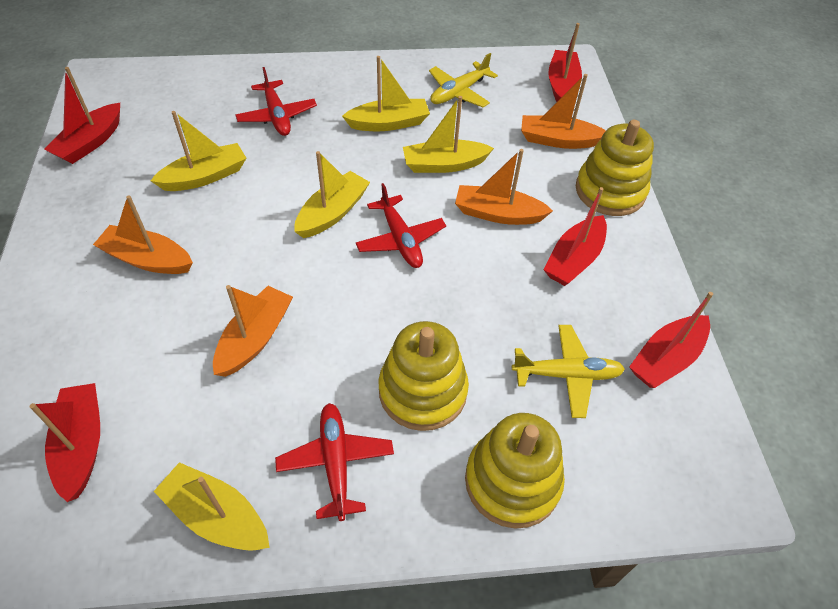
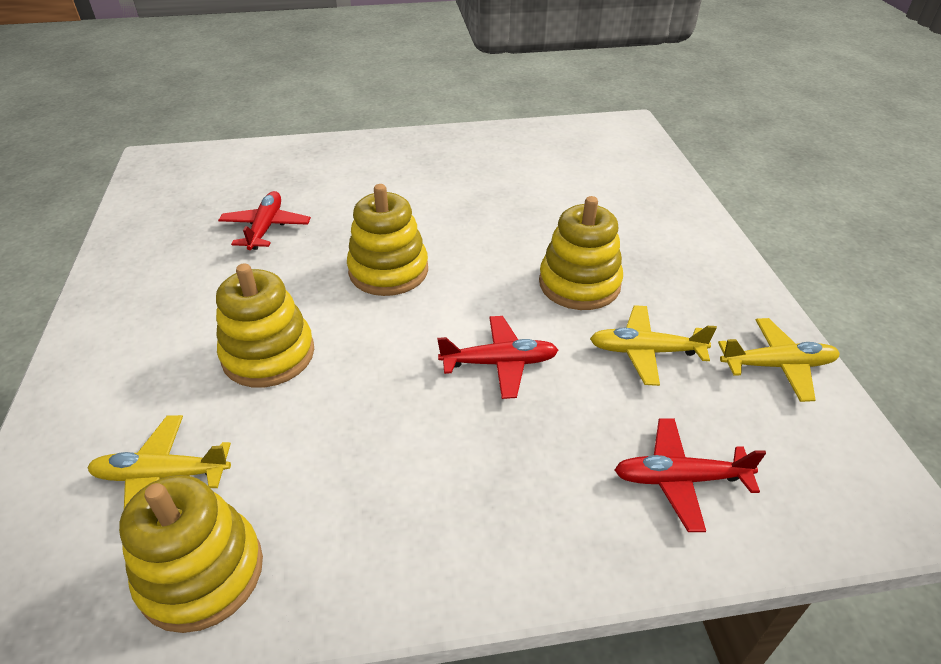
orange boat: [93,195,193,274] [213,285,293,377] [455,149,553,225] [521,74,606,149] = 4 -> none = 0
red boat: [30,383,100,502] [44,67,120,164] [543,187,607,286] [548,23,582,102] [629,292,713,388] = 5 -> none = 0
yellow boat: [151,111,246,191] [154,462,270,551] [294,151,370,238] [342,56,430,131] [403,96,494,173] = 5 -> none = 0
yellow plane: [429,53,498,107] [512,325,625,418] = 2 -> [87,415,231,509] [590,305,717,386] [718,318,840,402] = 3
yellow stacking toy: [379,321,469,431] [465,413,565,529] [576,120,654,216] = 3 -> [119,475,263,633] [216,263,314,388] [347,184,428,296] [539,196,623,310] = 4

